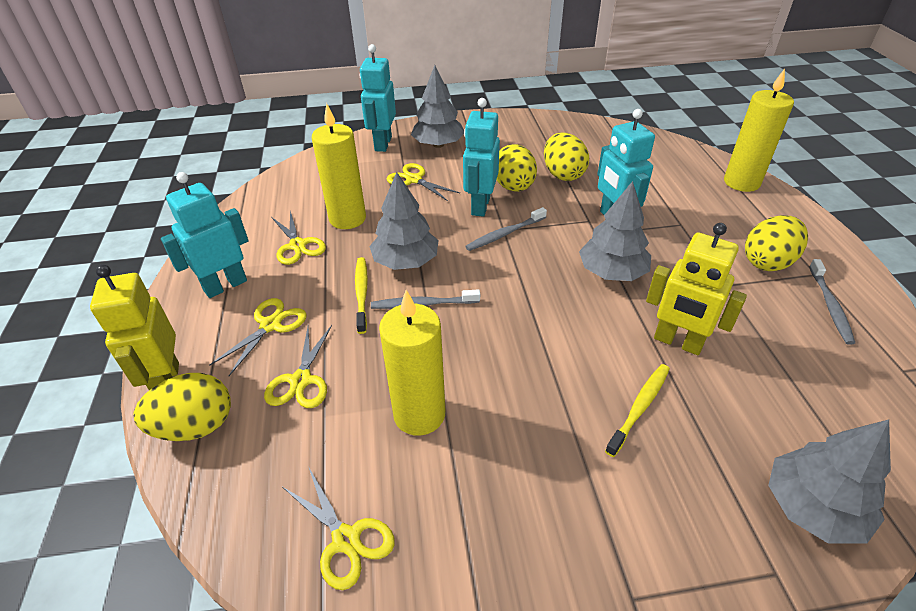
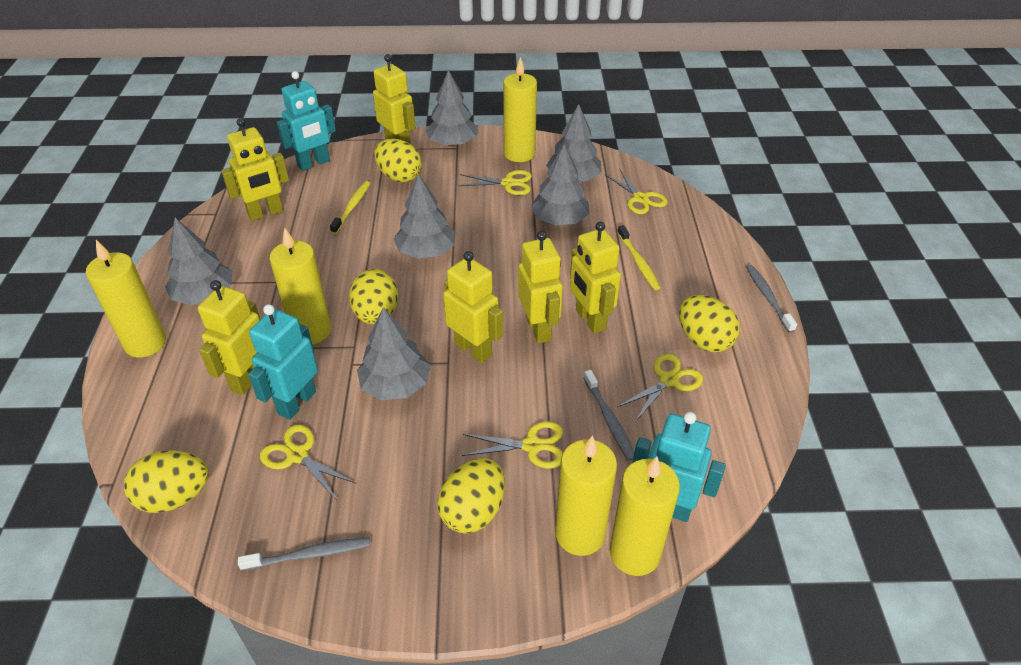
grey tree: [369,172,439,270] [411,65,464,148] [579,181,651,281] [768,419,891,544] = 4 -> [165,218,232,305] [357,307,430,400] [394,174,455,259] [426,70,478,146] [531,144,589,226] [546,104,601,182] = 6
turquoise robot: [161,172,248,298] [360,44,396,152] [463,98,500,217] [597,109,655,215] = 4 -> [248,304,318,420] [277,71,336,171] [632,412,726,522] = 3
yellow candle: [312,103,366,229] [379,290,446,436] [724,69,794,192] = 3 -> [86,240,166,358] [270,228,331,345] [503,57,537,162] [555,436,617,556] [610,456,680,576] = 5
yellow egg: [133,373,231,441] [496,144,537,192] [544,133,589,181] [745,215,808,271] = 4 -> [124,450,209,513] [349,269,399,324] [374,139,422,182] [437,458,505,534] [679,295,740,353] = 5
yellow robot: [90,265,179,390] [646,223,747,355] = 2 -> [198,280,261,395] [221,118,289,221] [373,54,416,144] [443,251,503,363] [518,231,563,344] [570,222,621,334] = 6

